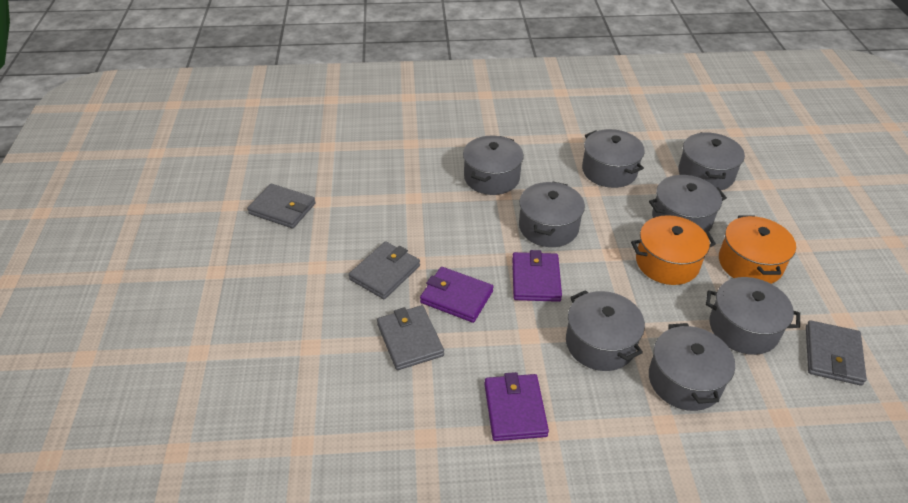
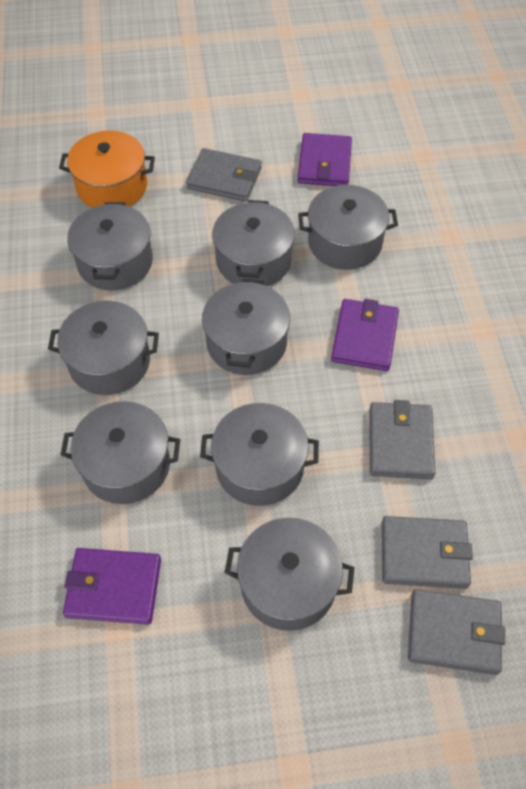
orange pot: [631,215,716,285] [719,215,796,284] = 2 -> [59,131,155,208] = 1

